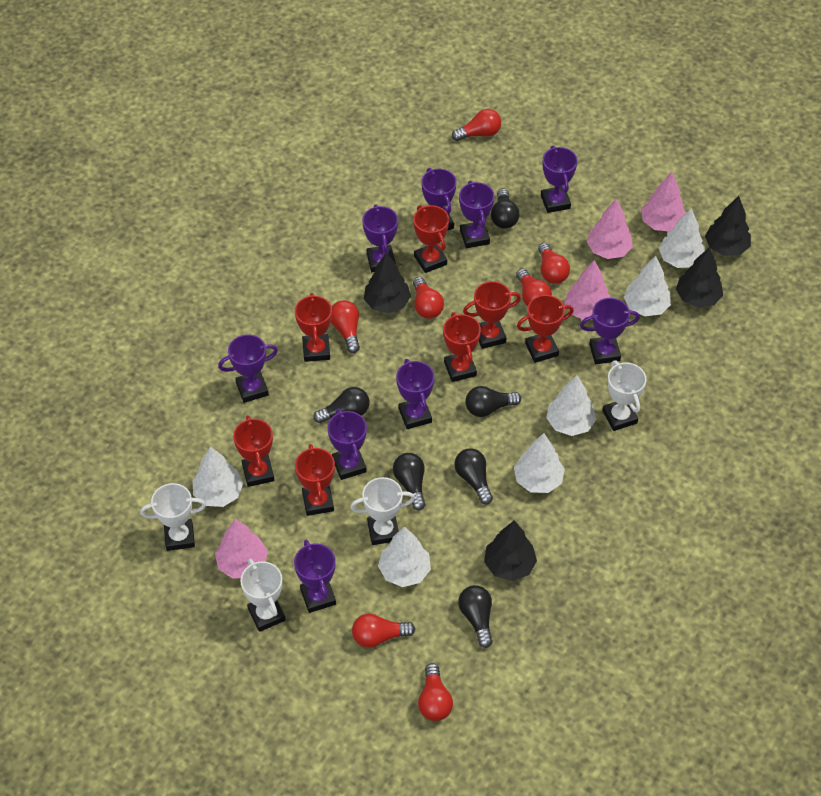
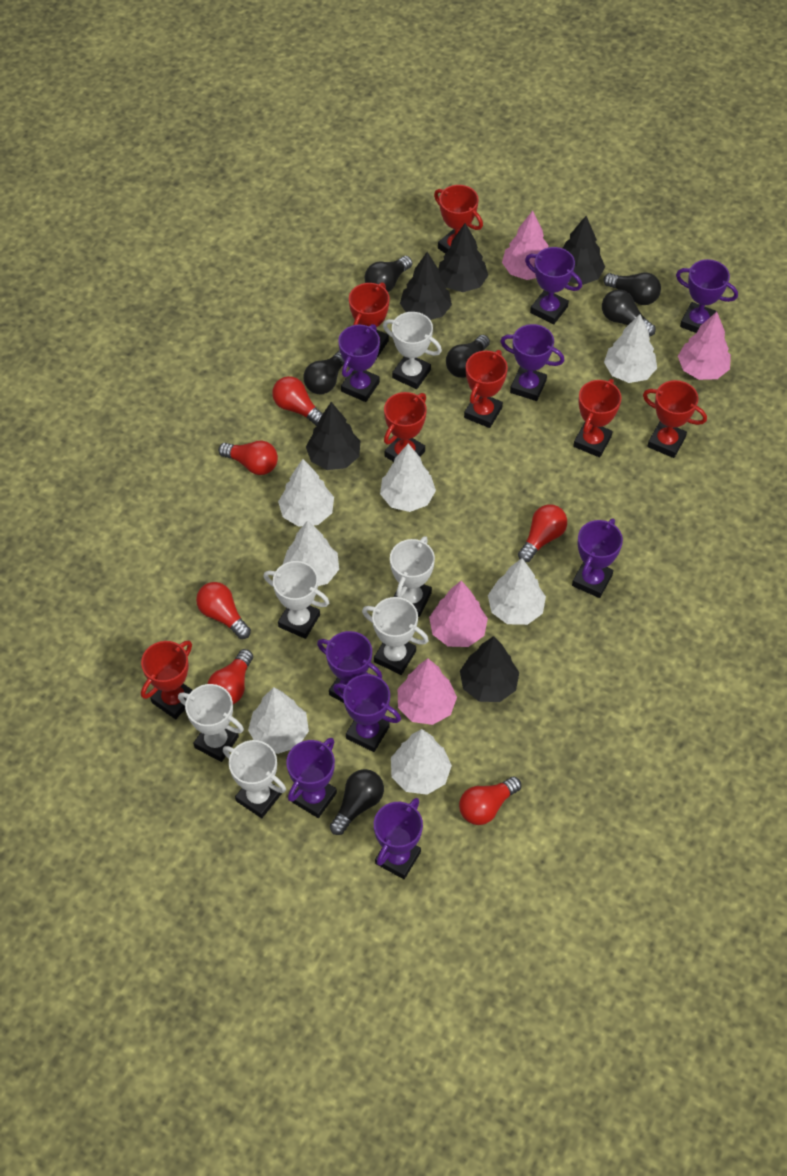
black tree: [364,252,411,313] [484,521,537,581] [676,247,723,308] [705,196,751,256] = 4 -> [306,402,360,470] [400,252,452,320] [438,223,488,292] [460,636,519,702] [563,216,605,285] = 5
red light bulb: [331,300,360,353] [352,613,415,648] [413,277,444,319] [418,663,453,721] [452,109,501,141] [516,269,552,306] [538,243,570,284] = 7 -> [196,582,251,639] [208,649,253,704] [218,441,278,475] [272,376,323,426] [459,777,521,825] [518,504,567,562] = 6
white tree: [193,447,243,507] [378,526,431,587] [514,433,565,493] [546,375,596,436] [624,256,671,316] [659,208,705,268] = 6 -> [248,687,309,754] [278,459,334,527] [283,520,339,586] [380,443,436,512] [391,729,452,795] [488,558,546,625] [604,314,657,383] = 7
white trophy: [140,483,206,551] [240,559,286,632] [350,477,415,545] [602,360,647,431] = 4 -> [178,684,244,762] [223,740,286,818] [263,561,329,639] [362,597,429,675] [383,312,442,389] [390,536,435,617] = 6

